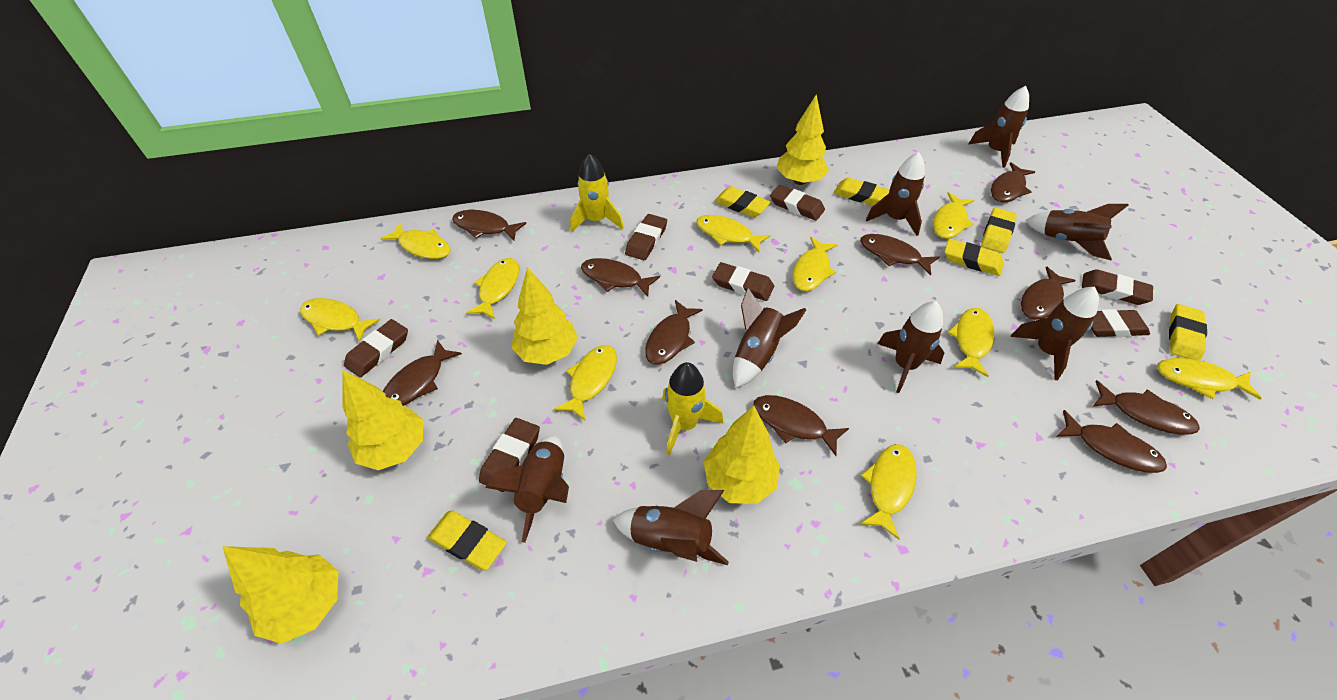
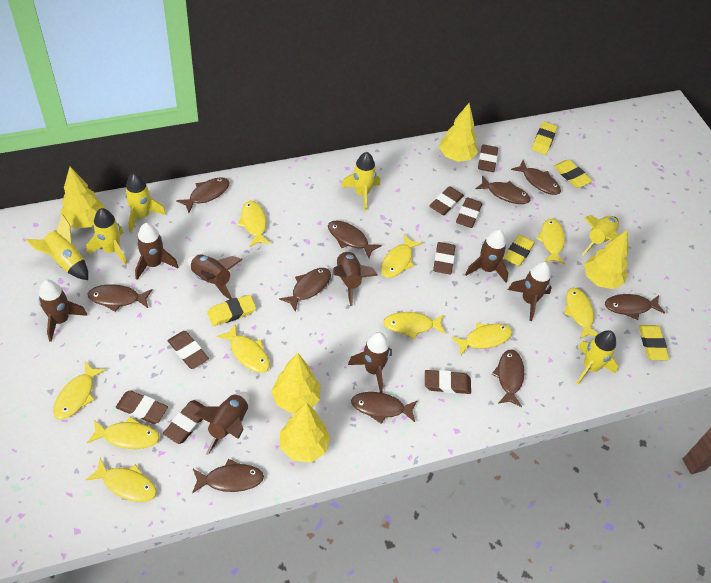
brown eraser: [344,319,408,378] [479,418,540,492] [625,214,667,260] [712,262,774,301] [770,185,825,221] [1082,269,1153,305] [1091,309,1150,337] = 7 -> [116,391,168,424] [163,400,205,444] [168,331,209,369] [425,370,471,394] [429,186,464,215] [433,242,455,274] [456,198,482,228] [478,145,498,172] = 8
yellow eraser: [427,511,507,570] [714,186,770,217] [834,178,890,206] [944,239,1004,276] [981,208,1017,253] [1169,304,1207,360] = 6 -> [207,295,256,326] [504,235,535,266] [532,122,557,155] [553,159,592,188] [639,325,669,360] = 5
yellow rocket: [570,153,624,232] [662,362,723,456] = 2 -> [26,214,88,280] [86,208,127,265] [125,173,166,233] [341,152,380,211] [576,330,618,384] [582,215,619,256] = 6

